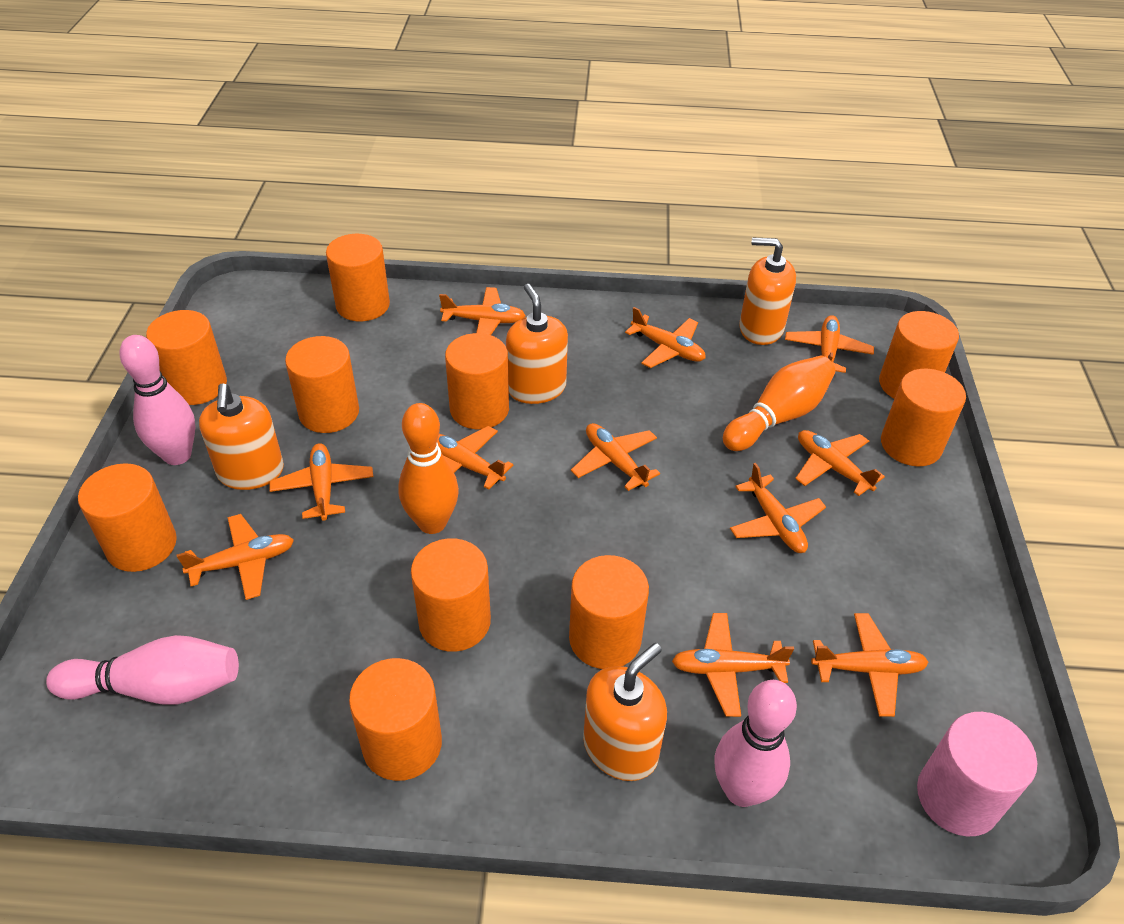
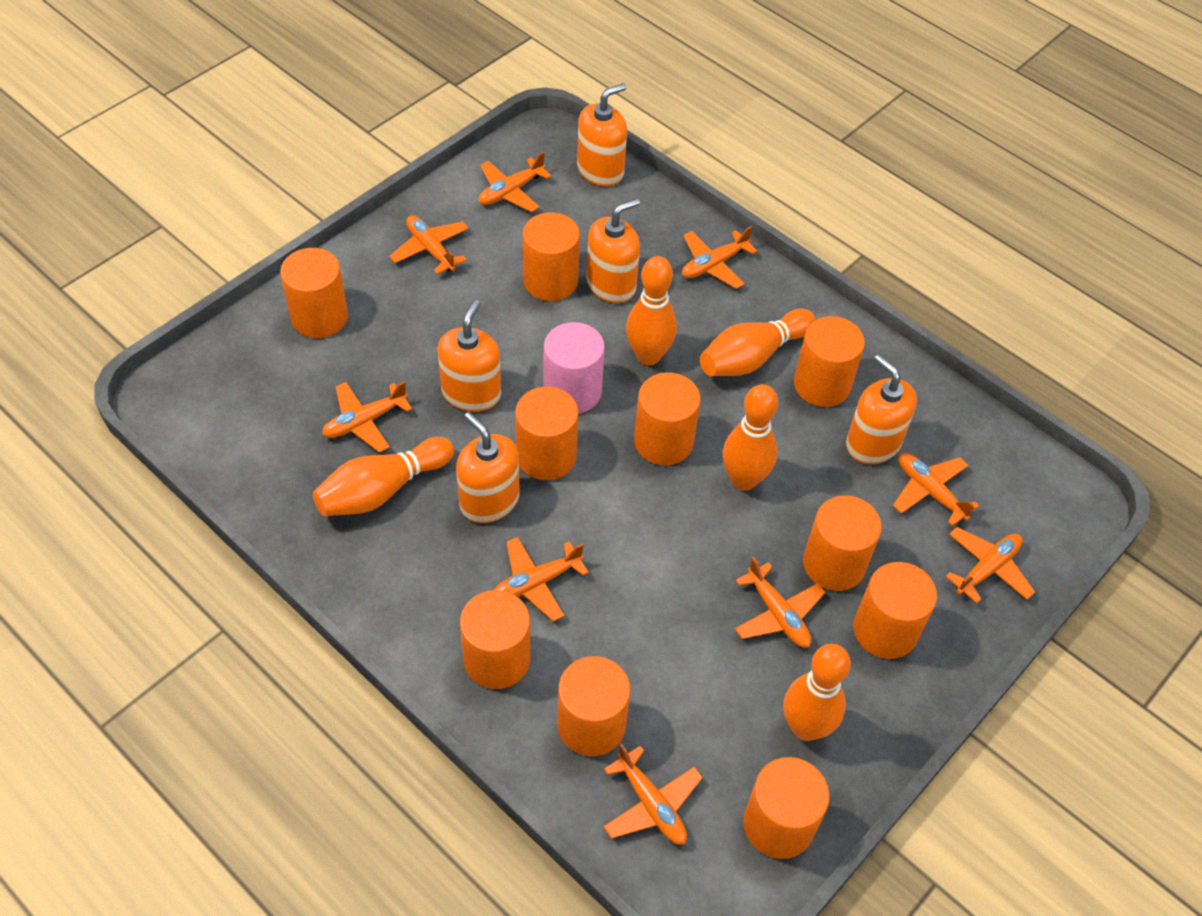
orange bowling pin: [398,403,459,534] [723,356,835,451] = 2 -> [313,437,454,516] [626,256,677,365] [700,309,816,376] [722,384,778,491] [783,644,851,741] = 5
orange plane: [177,514,294,600] [269,443,373,521] [437,426,513,489] [439,287,526,335] [571,423,660,491] [625,307,706,368] [672,613,794,717] [730,463,826,553] [785,315,874,373] [795,430,885,496] [811,613,928,717] = 11 -> [322,381,412,453] [390,215,469,274] [479,152,552,212] [494,537,589,621] [603,744,703,845] [682,226,757,289] [735,557,826,648] [893,453,980,526] [945,527,1035,603] = 9
orange soap dispenser: [199,383,284,490] [506,284,568,404] [583,643,667,781] [739,237,796,345] = 4 -> [438,300,501,412] [456,412,519,523] [577,83,627,187] [586,198,640,303] [846,355,917,464] = 5
pink bowling pin: [46,635,239,705] [120,335,195,465] [715,680,797,807] = 3 -> none = 0

